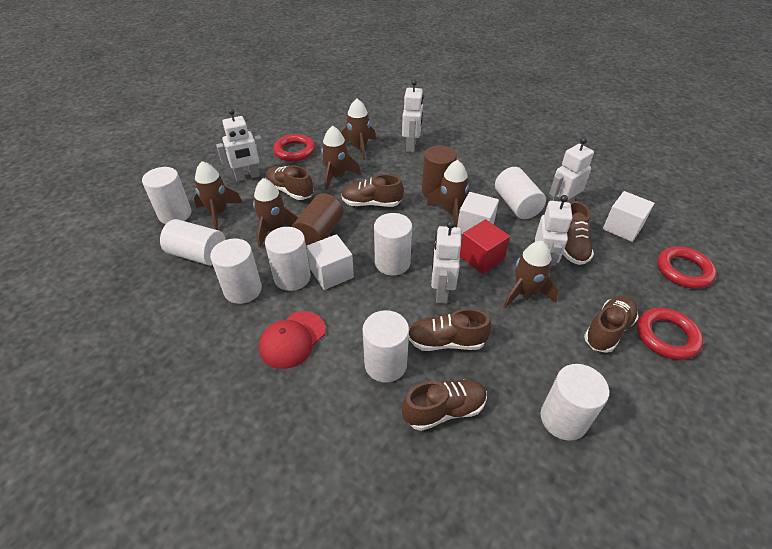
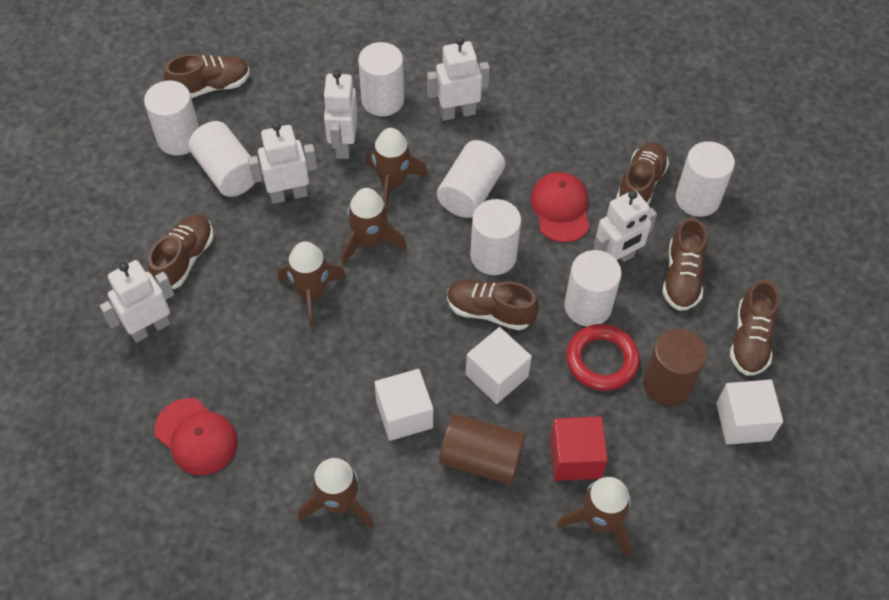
brown rocket: [194,161,243,230] [253,178,298,248] [321,126,361,190] [341,99,376,161] [427,160,470,227] [503,241,558,308] = 6 -> [278,241,346,328] [298,458,374,529] [342,188,407,265] [365,128,428,210] [557,477,631,556] = 5
red cap: [259,311,326,369] = 1 -> [154,398,238,475] [530,172,590,242] = 2
red ring: [273,134,315,162] [637,308,703,360] [657,247,717,289] = 3 -> [566,324,640,391] = 1
white cylinder: [142,167,192,224] [160,219,226,266] [210,239,262,304] [265,227,311,291] [362,310,409,383] [374,213,412,276] [495,167,546,219] [541,364,609,441] = 8 -> [144,81,199,155] [188,121,255,197] [358,42,404,116] [437,140,505,218] [470,199,521,275] [564,250,622,326] [676,141,735,217] = 7

